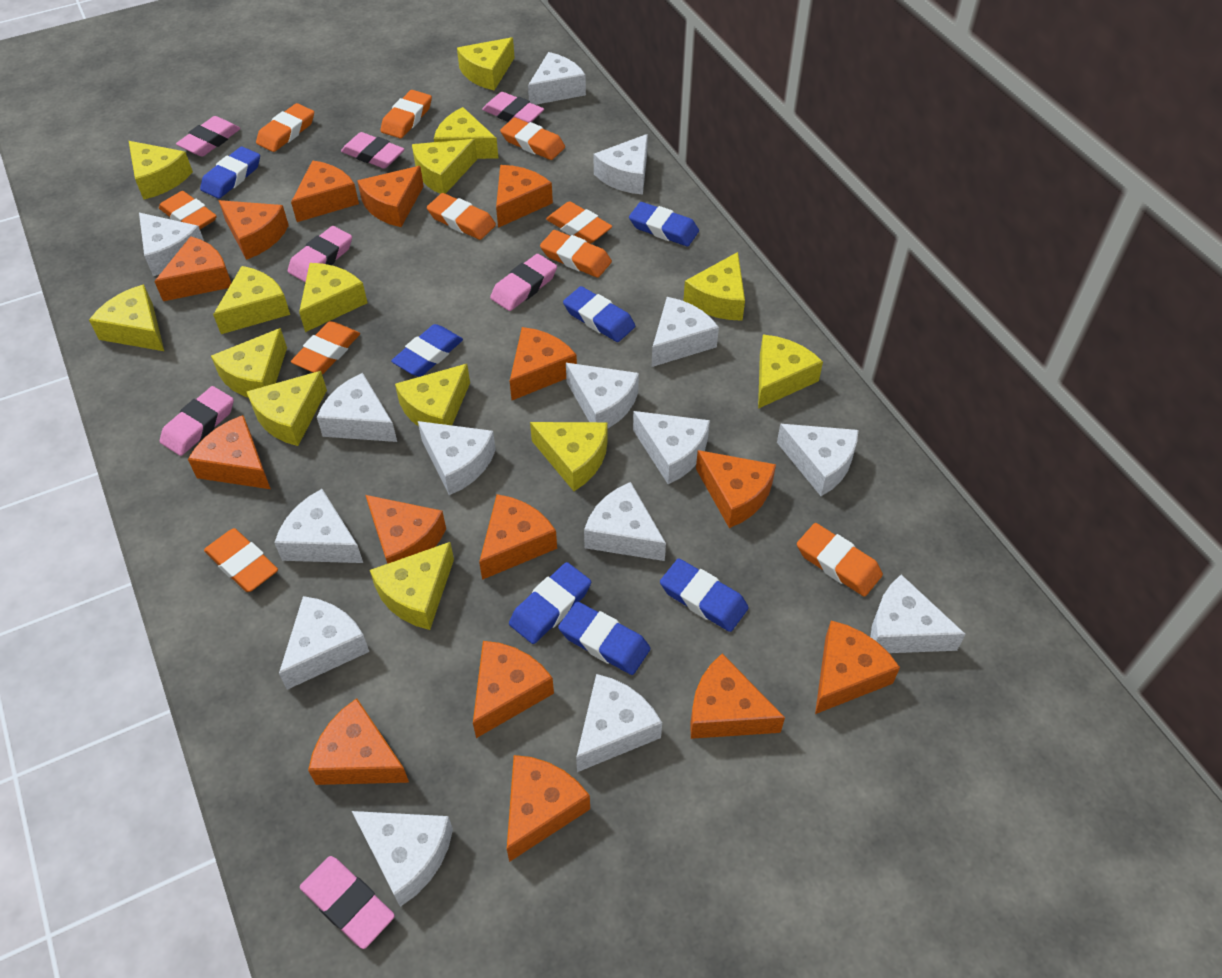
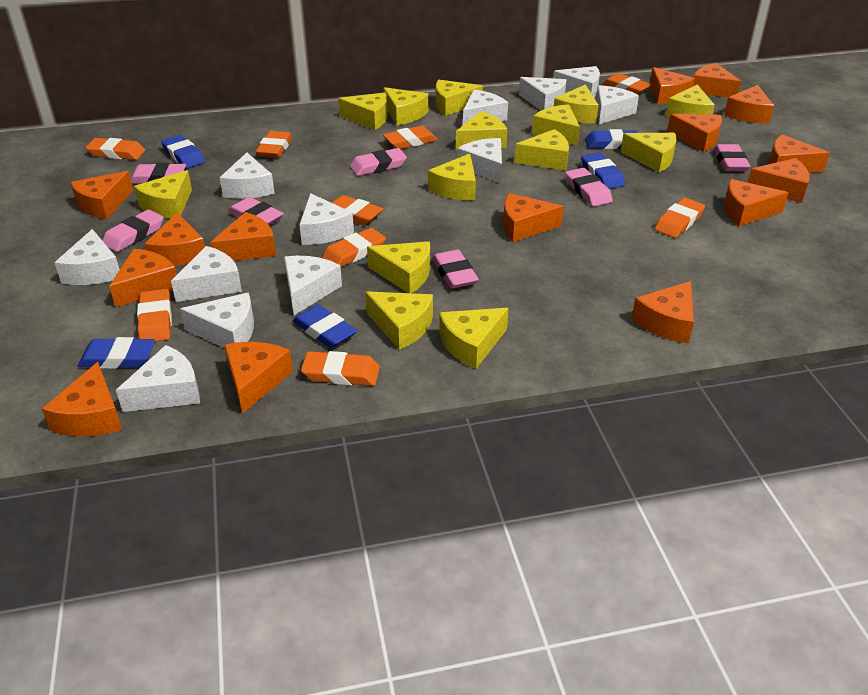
blue eraser: [200,147,260,199] [391,324,463,377] [509,562,591,644] [558,602,650,675] [563,286,635,342] [629,202,699,246] [660,558,749,632] = 7 -> [78,337,155,369] [161,135,205,169] [293,305,357,348] [581,152,625,189] [585,129,638,149] = 5
orange eraser: [159,191,217,229] [204,528,278,592] [256,103,314,152] [291,321,360,374] [380,90,432,138] [427,193,496,240] [500,117,565,160] [540,230,612,278] [546,201,612,244] [797,523,883,597] = 10 -> [85,138,145,160] [137,289,172,342] [256,131,293,158] [301,351,380,386] [322,228,386,267] [332,195,383,225] [383,126,437,149] [602,73,652,94] [654,198,705,238] = 9
white cheese: [139,213,204,276] [274,489,363,563] [279,596,369,690] [317,373,397,442] [352,811,453,907] [418,421,496,495] [528,52,586,105] [566,363,639,428] [576,674,662,772] [584,482,666,561] [593,134,648,195] [633,411,710,484] [651,297,719,367] [777,424,858,496] [870,575,965,653] = 15 -> [54,229,120,285] [116,345,200,412] [171,246,242,302] [180,293,254,348] [220,153,275,199] [284,256,342,315] [299,193,354,245] [457,138,502,183] [463,90,508,125] [519,77,566,111] [553,66,600,98] [596,85,639,124] = 12

